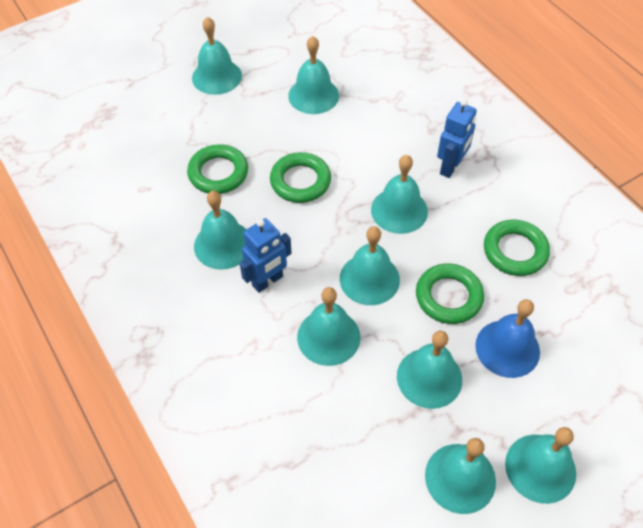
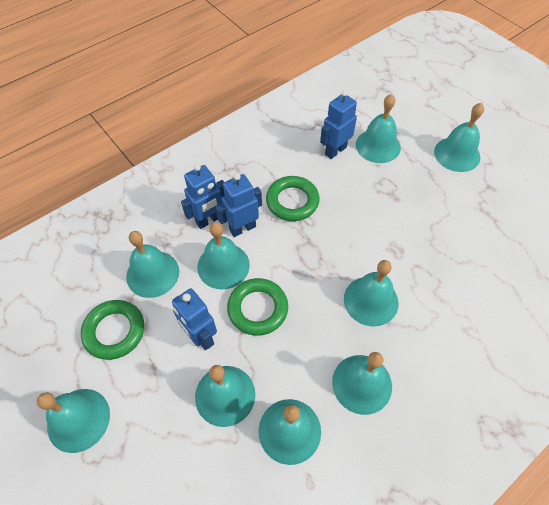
blue bell: [475,299,540,378] = 1 -> none = 0
blue robot: [240,218,292,293] [437,99,477,178] = 2 -> [172,288,217,350] [181,164,225,229] [215,173,262,237] [320,90,357,159] = 4
green ring: [187,144,248,194] [270,152,331,203] [416,264,484,324] [484,220,550,276] = 4 -> [81,300,144,360] [227,278,288,336] [266,176,320,221] = 3

